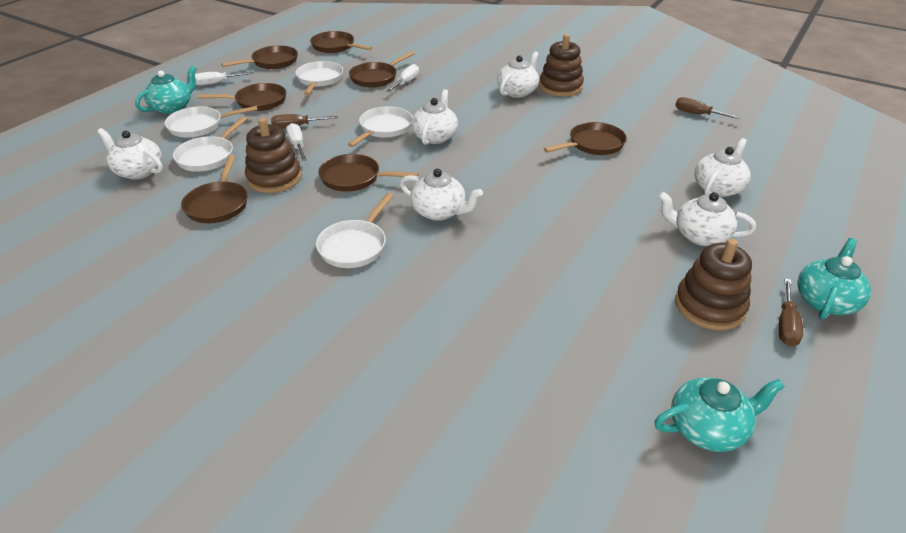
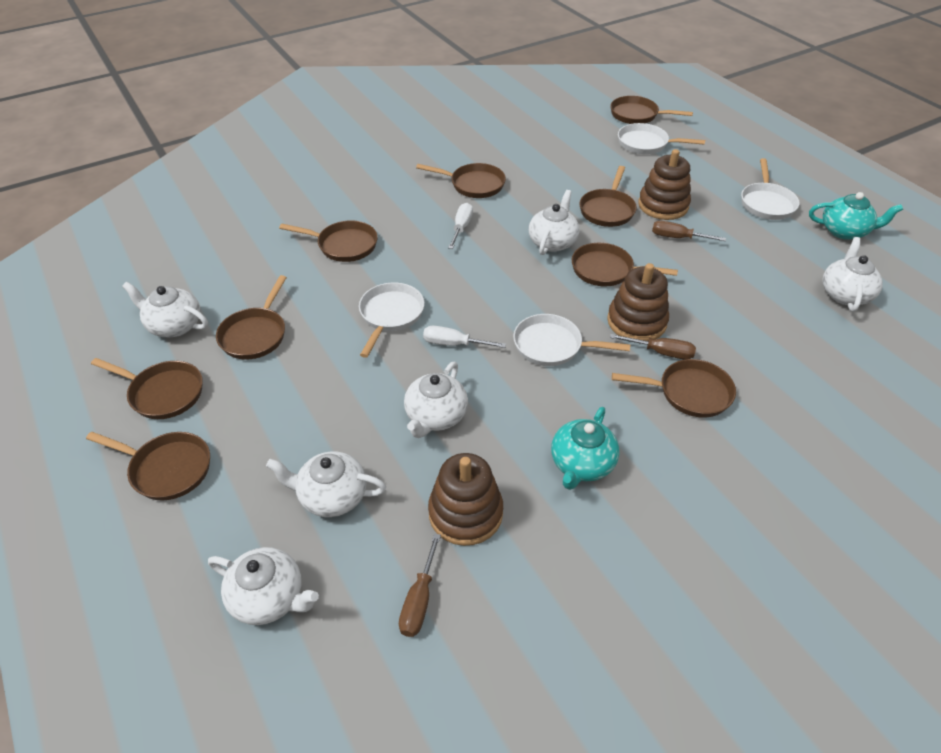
brown pan: [181,155,248,223] [198,83,286,111] [221,45,298,69] [310,31,372,53] [318,154,418,192] [349,51,415,88] [544,122,627,155] = 7 -> [86,432,210,500] [91,358,203,419] [216,275,287,359] [279,220,378,262] [416,163,506,198] [572,243,678,286] [579,166,637,227] [610,96,693,124] [612,359,736,418] = 9
turquoise teapot: [135,66,197,114] [654,377,785,452] [797,238,871,319] = 3 -> [551,407,619,490] [809,192,903,240] = 2
white pan: [165,106,258,138] [173,116,248,172] [295,61,343,95] [316,193,393,268] [348,106,413,147] = 5 -> [359,283,425,358] [513,314,631,366] [618,123,705,154] [741,158,800,220] = 4
white screwdriver: [195,72,253,86] [286,123,307,161] [387,64,419,92] = 3 -> [423,326,506,348] [448,203,473,249] = 2

